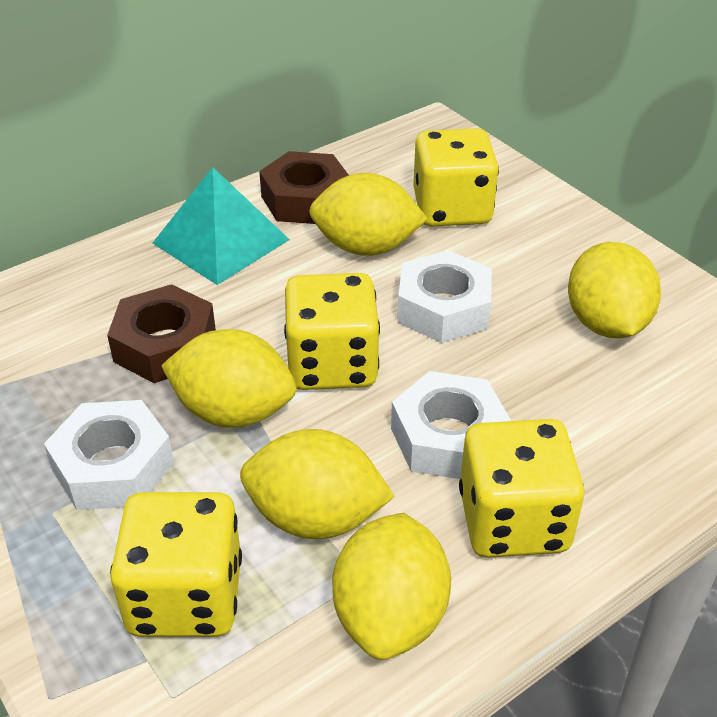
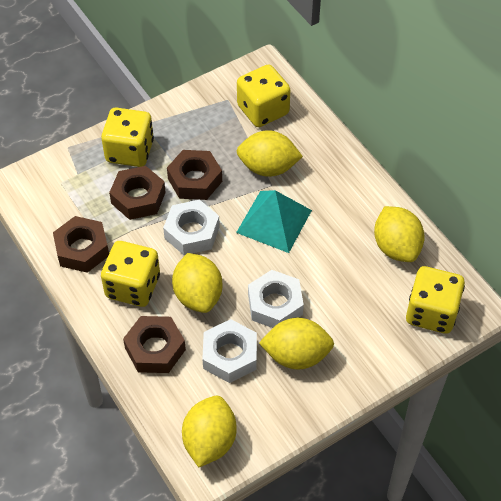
brown nut: [107,284,216,383] [259,151,349,224] = 2 -> [53,216,109,273] [109,166,166,220] [123,316,186,373] [167,150,222,200] = 4

